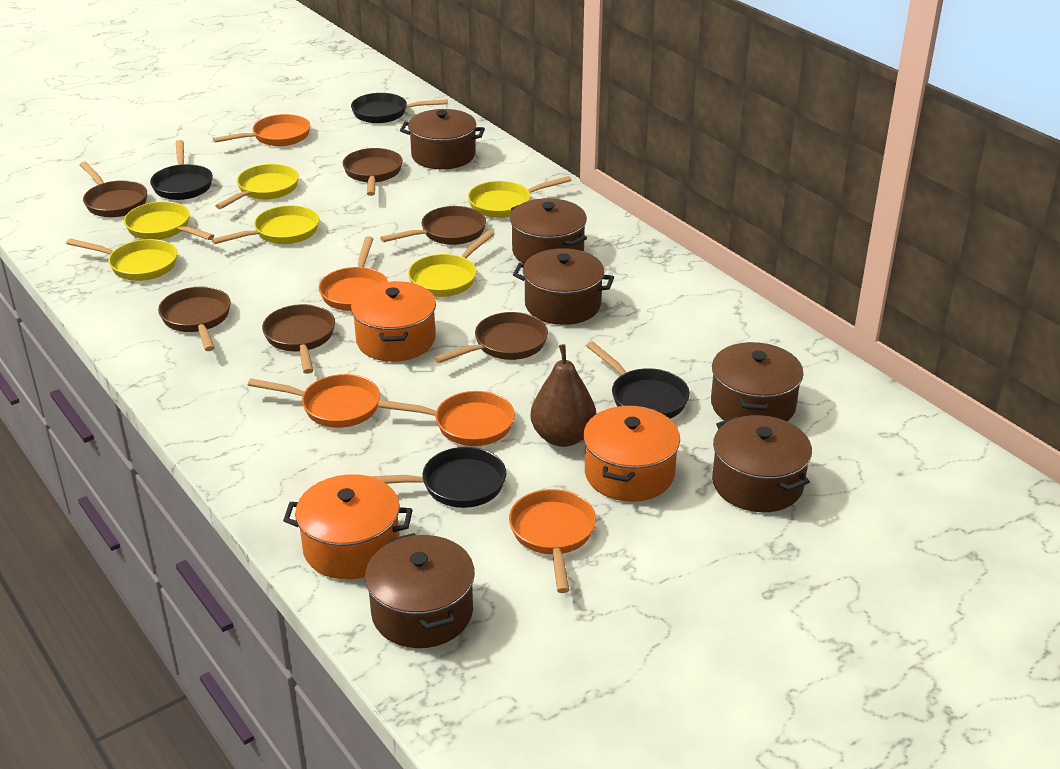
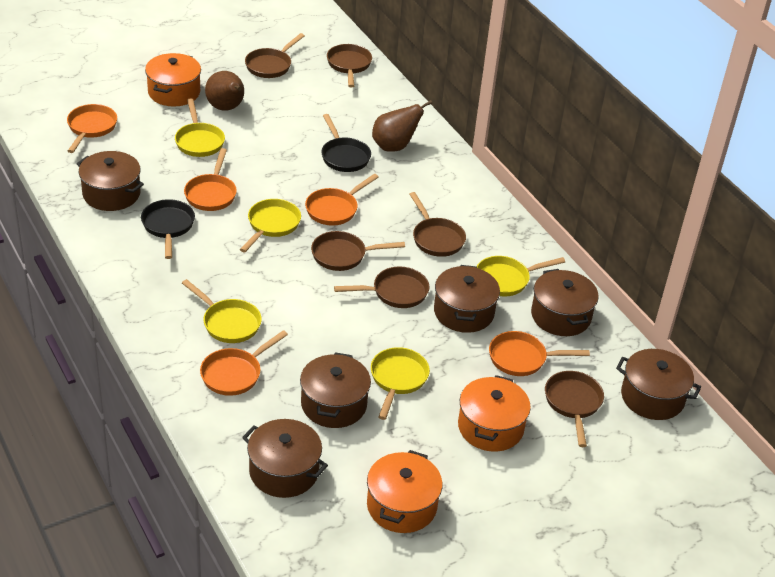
black pan: [150,140,213,200] [351,93,448,123] [370,447,506,508] [586,341,690,419] = 4 -> [141,199,195,259] [321,114,371,172] = 2
brown pear: [530,344,596,447] = 1 -> [205,71,244,111] [372,100,432,152] = 2
yellow pan: [66,238,177,281] [124,201,214,240] [211,205,319,244] [215,164,299,209] [408,231,494,297] [468,176,571,218] = 6 -> [175,98,225,157] [182,279,262,343] [240,199,301,252] [371,347,430,420] [477,256,565,296] = 5

